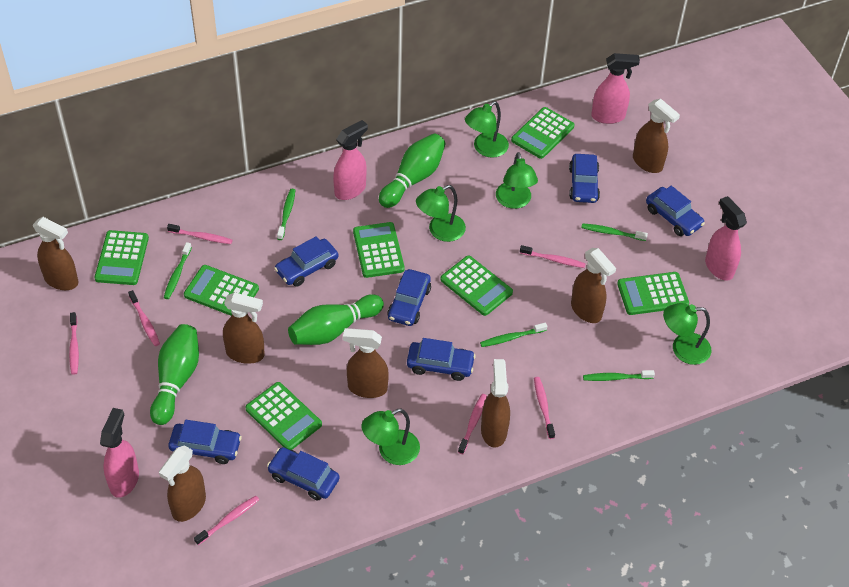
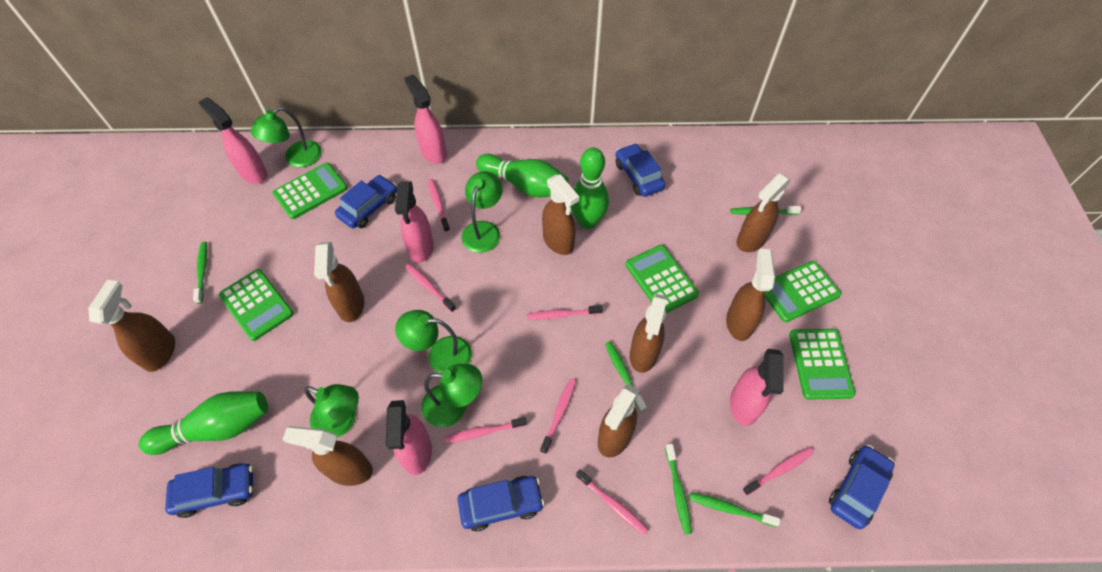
blue car: [168,420,242,464] [267,447,340,500] [274,236,338,287] [387,269,431,326] [407,338,476,381] [569,154,600,203] [646,186,705,236] = 7 -> [165,463,253,518] [335,175,397,228] [458,476,544,531] [615,143,665,197] [829,445,895,529] = 5
brown spray bottle: [33,217,79,290] [159,445,206,522] [223,292,265,364] [343,328,389,398] [481,359,510,447] [571,248,616,323] [633,99,680,173] = 7 -> [88,280,175,372] [282,426,373,486] [314,242,364,322] [542,175,579,255] [598,384,640,458] [630,294,667,373] [726,248,775,341] [737,174,791,252] = 8
green calculator: [95,230,149,285] [184,265,259,316] [245,382,322,450] [353,222,405,278] [440,255,513,316] [511,107,575,159] [617,272,689,315] = 7 -> [219,269,294,341] [273,163,348,219] [626,245,699,313] [765,261,841,322] [789,329,855,400] = 5
pink spray bottle: [100,408,139,498] [333,120,368,200] [591,53,640,124] [705,196,747,281] = 4 -> [198,97,267,184] [386,400,432,475] [395,182,434,263] [404,75,447,164] [730,349,784,426] = 5

